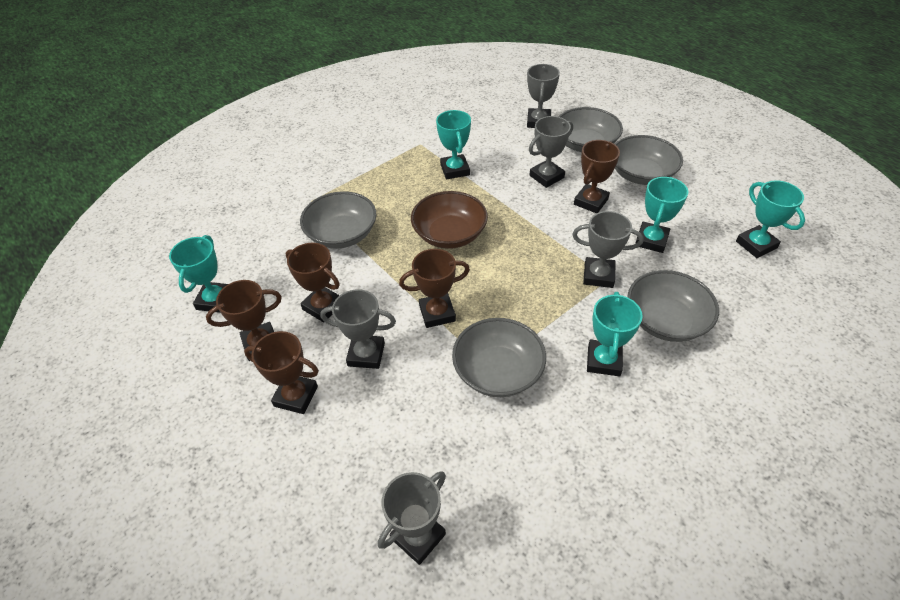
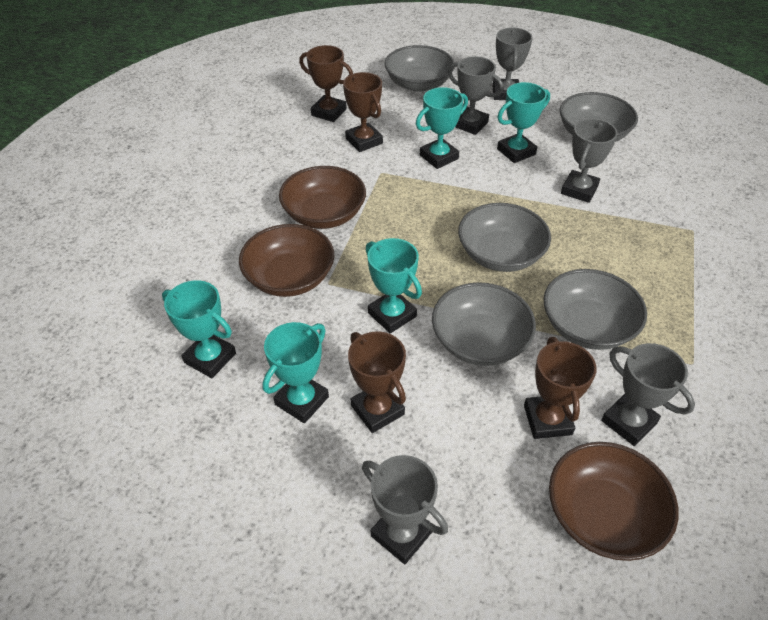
brown bowl: [411,191,488,249] = 1 -> [239,224,334,297] [279,166,366,229] [549,442,679,561] = 3
brown trophy: [206,280,282,361] [244,331,319,414] [286,243,340,322] [399,249,470,328] [574,140,620,213] = 5 -> [299,45,353,122] [343,72,383,152] [348,332,406,433] [524,337,597,439] = 4

